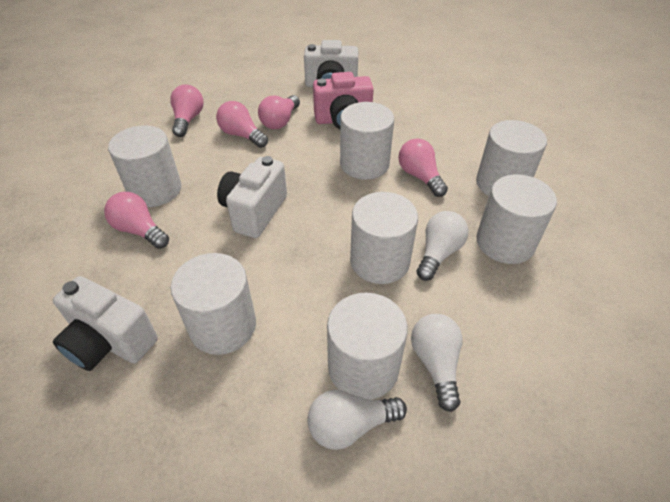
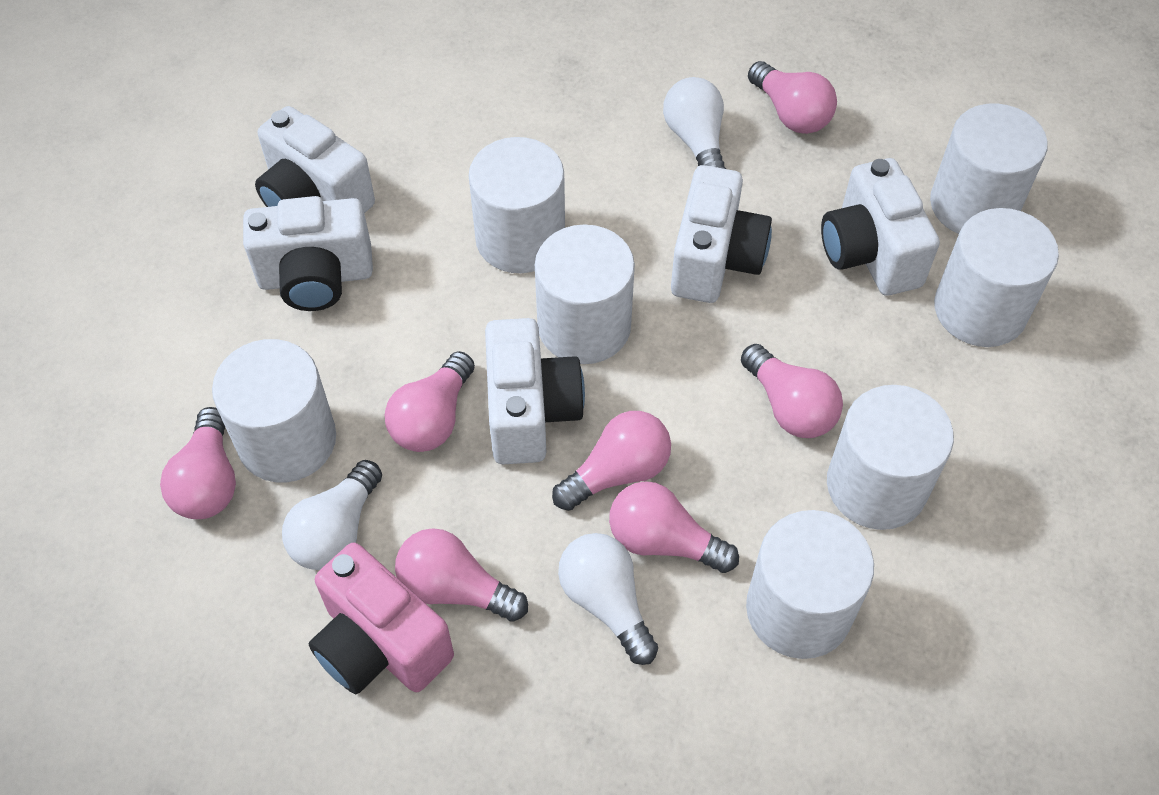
pink light bulb: [104,192,169,249] [170,84,204,137] [216,101,268,148] [258,95,300,129] [398,138,448,197] = 5 -> [160,407,236,519] [385,351,475,452] [395,528,528,622] [552,411,671,511] [609,481,739,573] [741,344,843,438] [748,61,837,134] = 7
white camera: [53,276,158,371] [217,156,287,238] [304,40,358,87] = 3 -> [243,196,373,311] [255,106,375,213] [485,318,585,464] [671,165,772,303] [821,158,940,295] = 5

